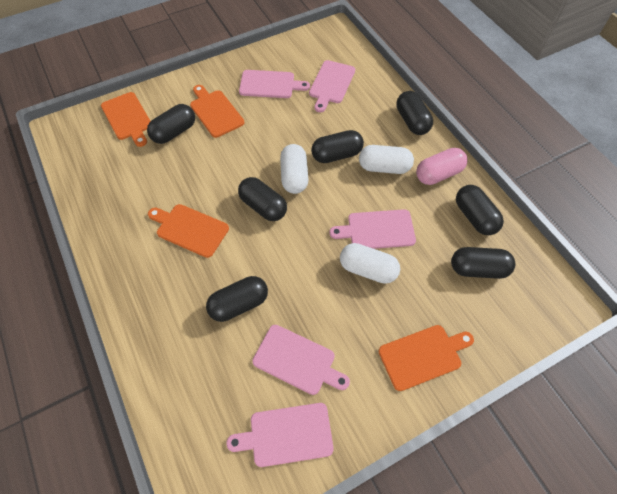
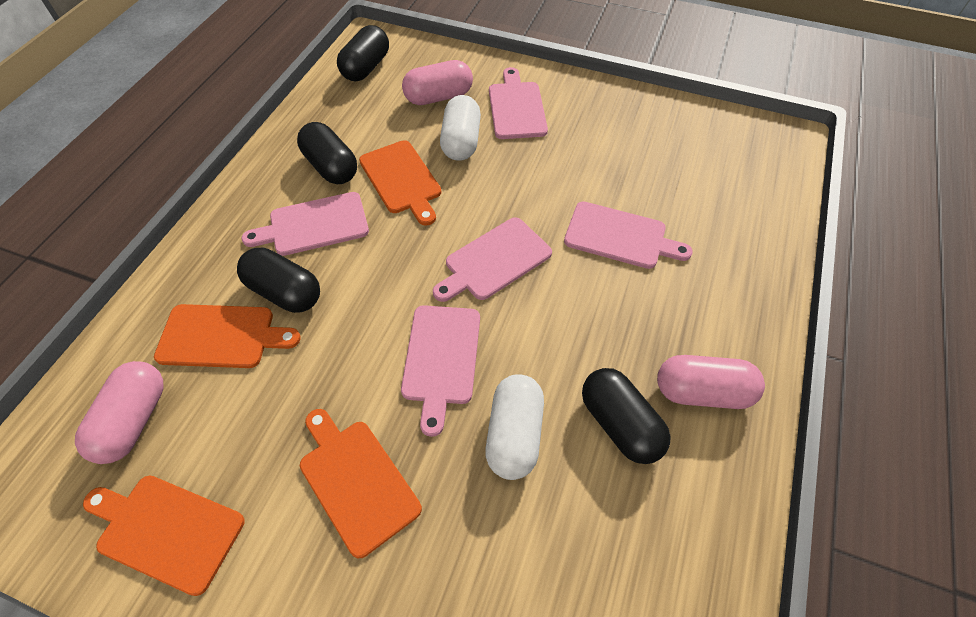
black capsule: [147,104,195,144] [206,276,268,322] [238,177,287,221] [311,130,364,163] [396,91,433,135] [451,247,515,279] [456,185,504,235] = 7 -> [237,248,320,313] [297,122,357,184] [337,25,389,81] [582,368,671,464] = 4
pink capsule: [416,148,468,185] = 1 -> [75,361,163,464] [402,60,473,105] [657,355,765,409] = 3
white capsule: [280,144,309,194] [340,243,400,284] [359,145,414,174] = 3 -> [440,95,481,161] [485,374,544,480] = 2

